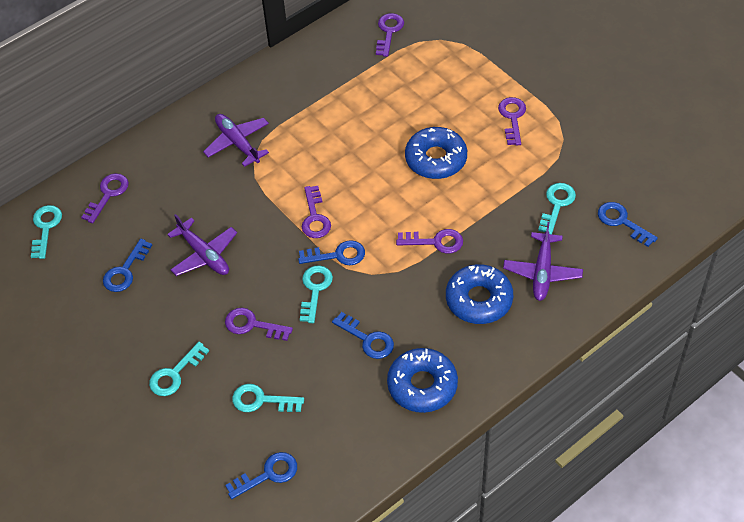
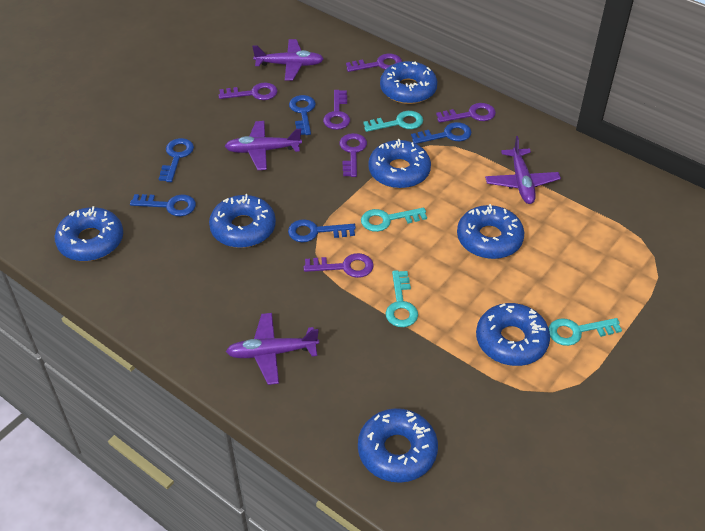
blue donut: [387,348,458,413] [405,127,467,179] [446,264,513,324] = 3 -> [55,206,123,261] [209,194,276,248] [358,408,438,483] [368,139,431,189] [380,61,438,104] [457,204,524,259] [476,303,550,366] = 7
purple plane: [167,214,237,276] [203,114,269,167] [503,222,583,301] = 3 -> [225,121,302,170] [226,313,319,385] [252,39,324,81] [485,136,561,204] = 4
turquoise key: [31,205,62,259] [149,342,209,396] [232,384,304,412] [300,265,333,323] [538,183,576,234] = 5 -> [361,208,427,232] [363,111,423,132] [386,270,418,327] [549,318,622,346] = 4

